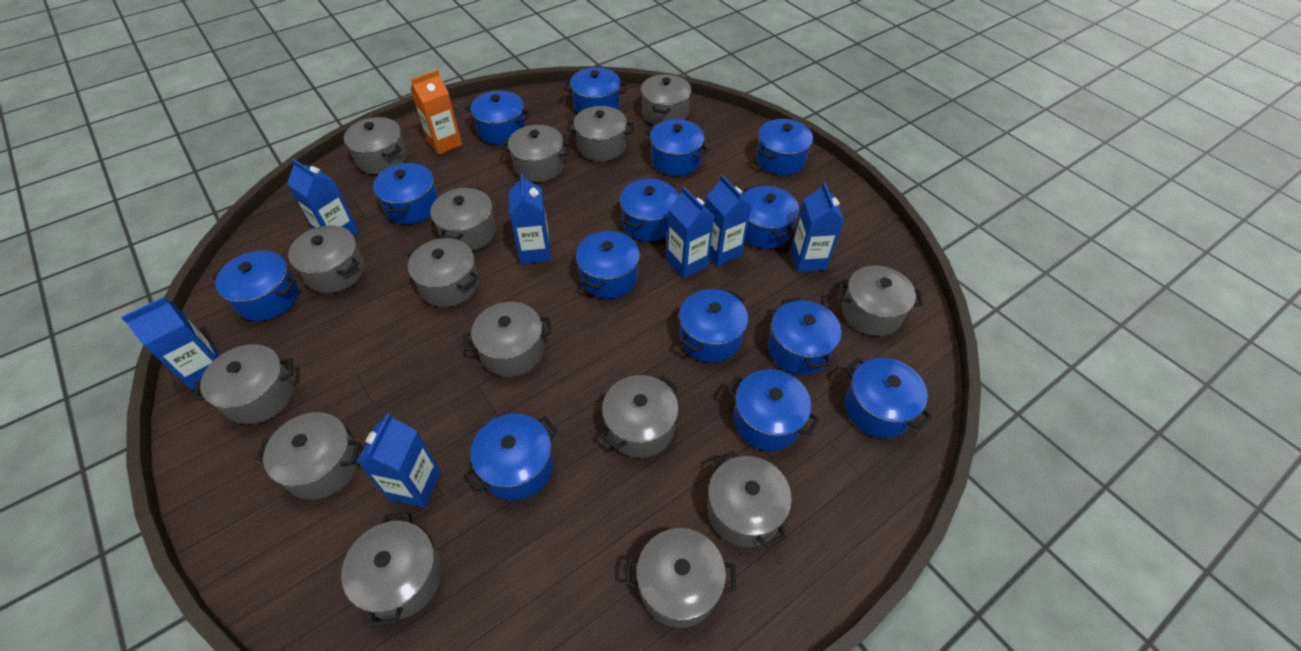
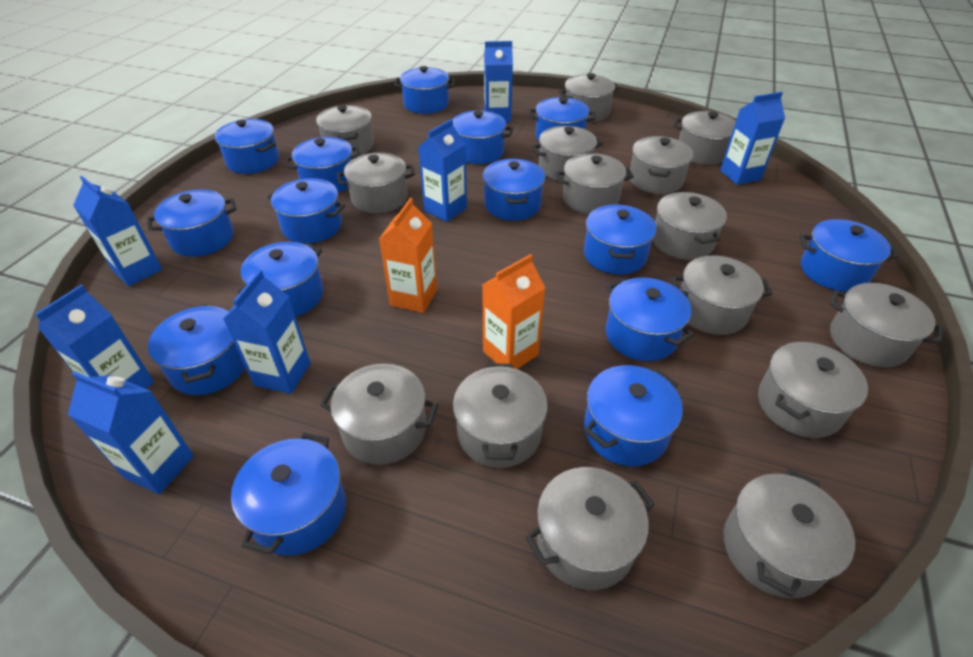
blue pot: [212,251,299,321] [373,162,438,224] [464,414,558,501] [465,91,531,145] [564,67,627,113] [576,230,640,299] [620,179,679,241] [645,119,709,176] [679,289,748,363] [727,369,819,451] [742,185,799,249] [756,119,813,175] [768,297,842,375] [845,358,932,438] = 14 -> [147,189,236,257] [148,304,245,395] [215,119,279,174] [231,433,346,556] [237,242,324,317] [267,178,346,243] [285,137,361,192] [394,66,455,114] [452,110,513,164] [482,159,545,221] [529,97,595,141] [584,205,656,274] [584,365,683,466] [605,278,694,361] [800,219,898,292] = 15
orange carton: [410,70,462,155] = 1 -> [379,198,437,313] [482,254,545,369] = 2

